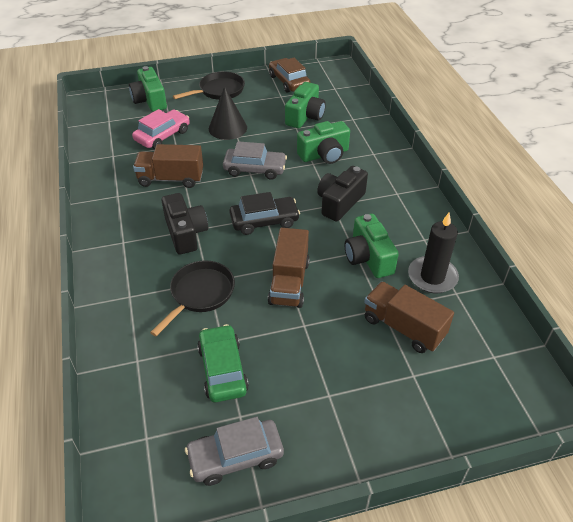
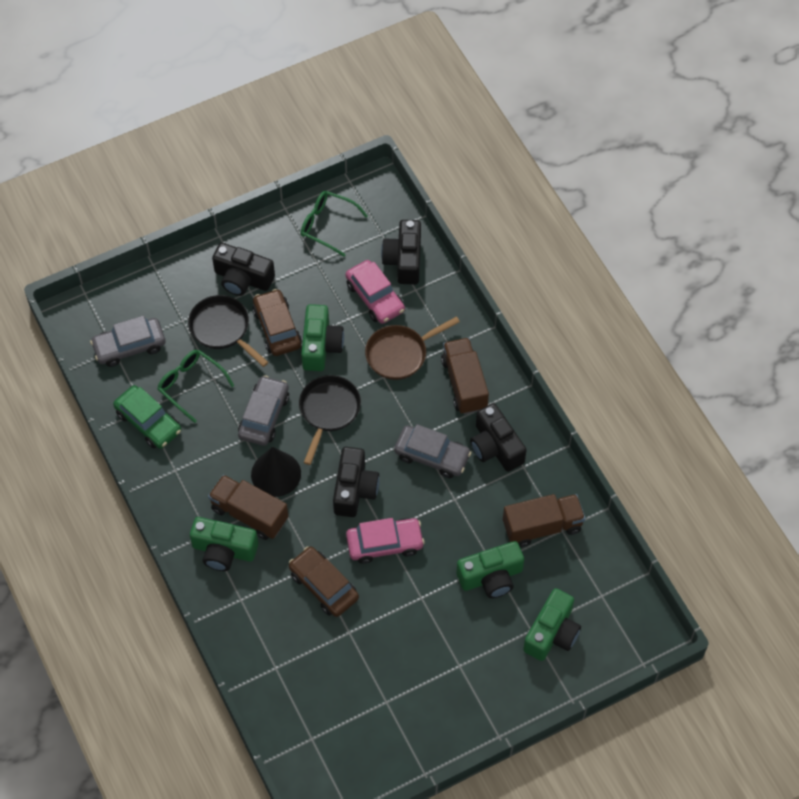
black camera: [161,193,208,255] [317,166,368,222] = 2 -> [212,243,275,296] [333,447,380,517] [381,220,421,285] [470,403,526,472] = 4
black candle: [408,212,459,293] = 1 -> none = 0
black car: [229,192,300,235] = 1 -> none = 0
brown car: [269,58,310,93] = 1 -> [253,289,302,356] [289,546,359,617] = 2
brown pan: none = 0 -> [365,317,460,380] = 1
green glasses: none = 0 -> [158,350,234,423] [301,191,368,257] = 2
grey car: [185,417,284,486] [223,141,287,180] = 2 -> [90,316,165,367] [238,375,289,446] [394,424,472,478] = 3
pink car: [132,109,190,149] = 1 -> [345,260,405,324] [346,518,425,564] = 2

